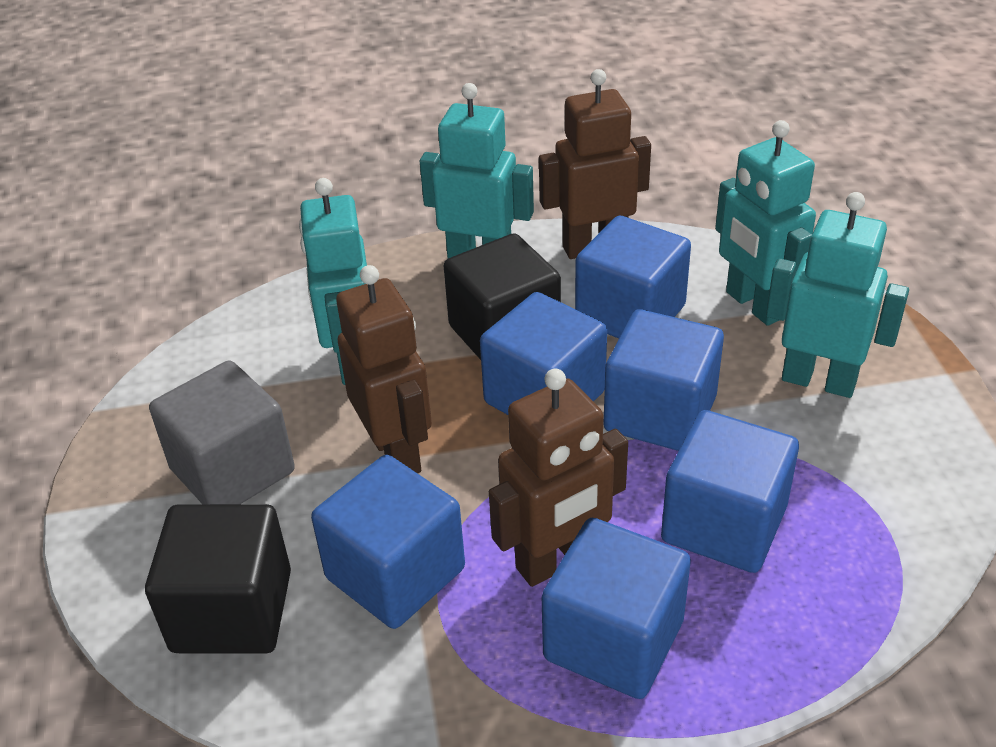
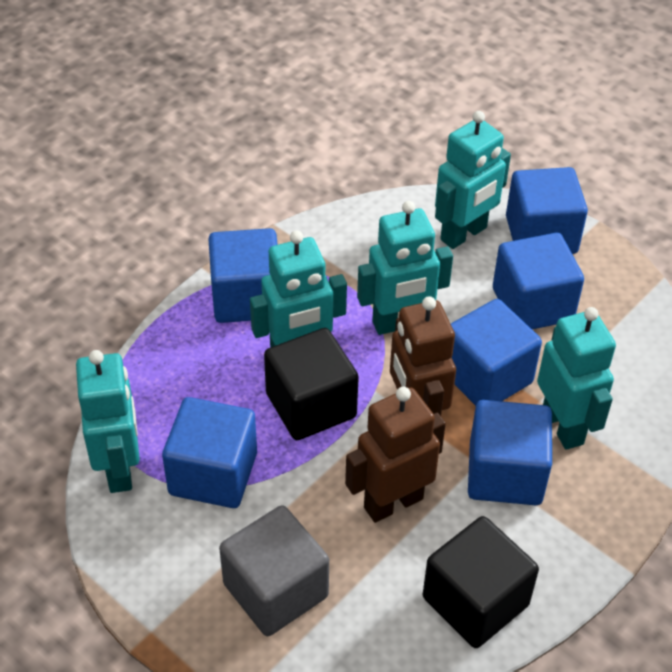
brown robot: [336,265,432,473] [489,369,628,587] [539,69,651,259] = 3 -> [345,387,446,523] [390,296,456,416] = 2
turquoise robot: [299,178,367,385] [420,83,534,258] [715,120,816,326] [766,192,909,398] = 4 -> [76,350,140,493] [250,230,347,348] [357,201,453,335] [435,111,511,249] [537,307,616,450] = 5

